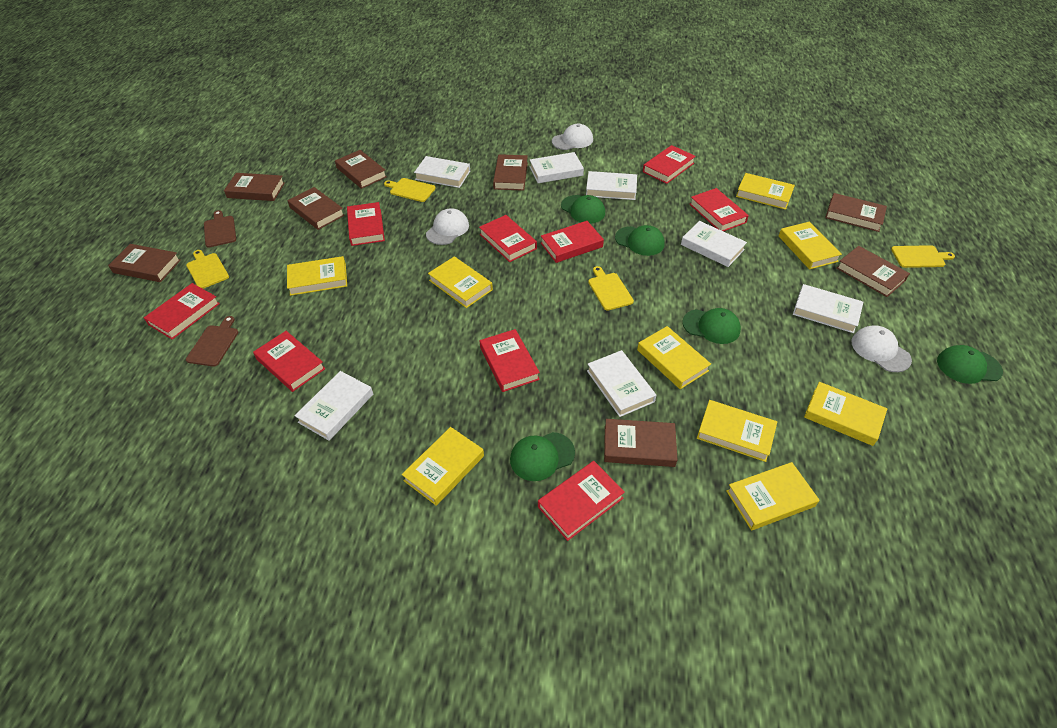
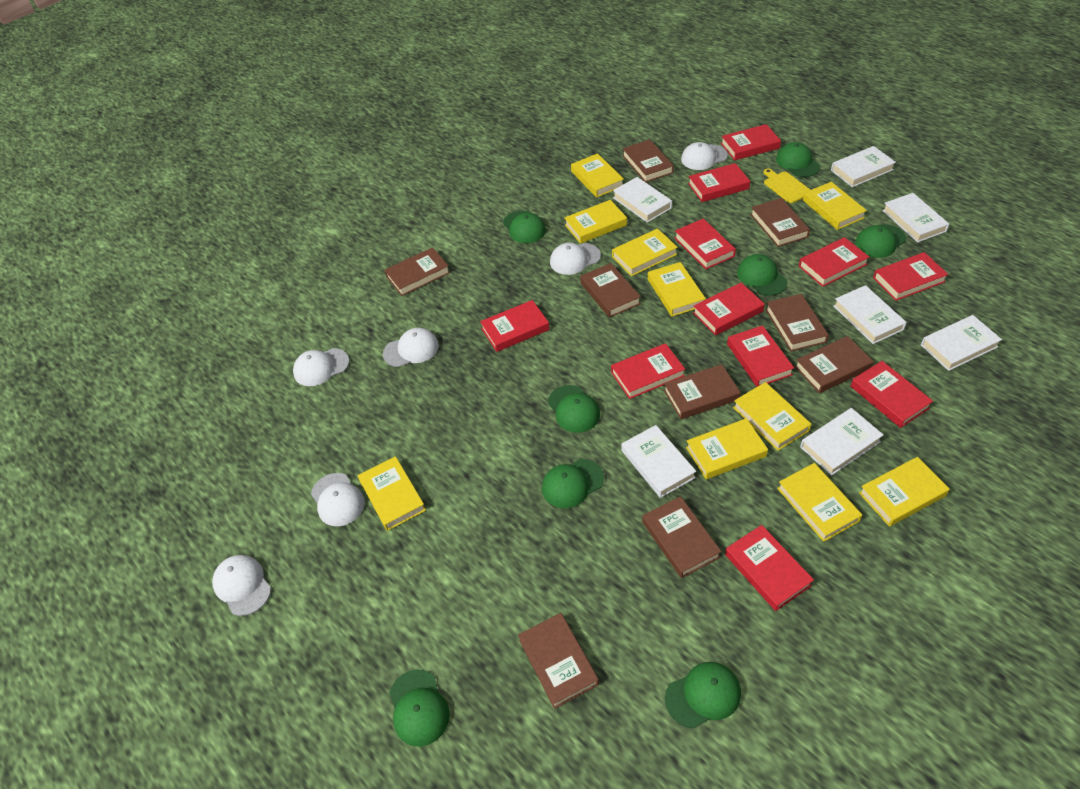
brown book: [108,244,181,282] [224,173,285,201] [288,187,345,230] [335,150,387,189] [493,154,528,191] [604,419,678,467] [825,193,887,232] [836,246,910,297] = 8 -> [385,247,450,296] [518,613,599,709] [580,263,641,318] [623,139,674,182] [642,496,721,578] [664,364,741,419] [750,198,810,247] [765,294,829,351] [795,336,874,393] = 9
brown cutting board: [186,316,238,367] [204,210,236,248] = 2 -> none = 0
green cap: [510,432,575,481] [561,195,605,224] [615,225,665,256] [682,308,741,344] [937,345,1003,384] = 5 -> [390,670,450,746] [503,211,546,243] [542,459,604,508] [548,385,600,433] [665,662,741,728] [737,254,788,296] [776,142,820,177] [855,224,906,258] = 8
red book: [144,283,220,340] [253,331,325,392] [347,202,385,246] [479,215,537,262] [480,329,540,392] [538,461,625,541] [541,221,604,263] [643,145,696,184] [690,188,749,231] = 9 -> [480,300,550,352] [611,343,685,399] [675,219,736,269] [688,163,750,202] [693,283,765,336] [721,124,781,160] [725,525,814,611] [727,325,794,387] [799,237,869,287] [851,361,933,428] [873,252,948,301] = 11
white cap: [426,208,469,245] [552,124,593,150] [852,325,912,372] = 3 -> [212,555,271,616] [293,348,349,386] [311,473,365,526] [383,328,439,367] [550,243,601,275] [681,142,728,170] = 6
yellow book: [287,256,347,296] [402,427,484,506] [428,256,493,308] [637,326,711,389] [697,400,777,462] [726,462,819,530] [736,173,795,210] [779,222,842,270] [804,382,887,446] = 9 -> [358,456,426,531] [564,200,627,244] [571,153,624,197] [612,229,678,276] [648,262,706,317] [686,418,768,479] [733,382,811,451] [777,463,862,542] [803,182,867,230] [859,457,950,526] = 10
yellow cutting board: [186,250,229,289] [384,178,436,202] [588,266,634,311] [891,245,955,268] = 4 -> [763,168,810,203] = 1

